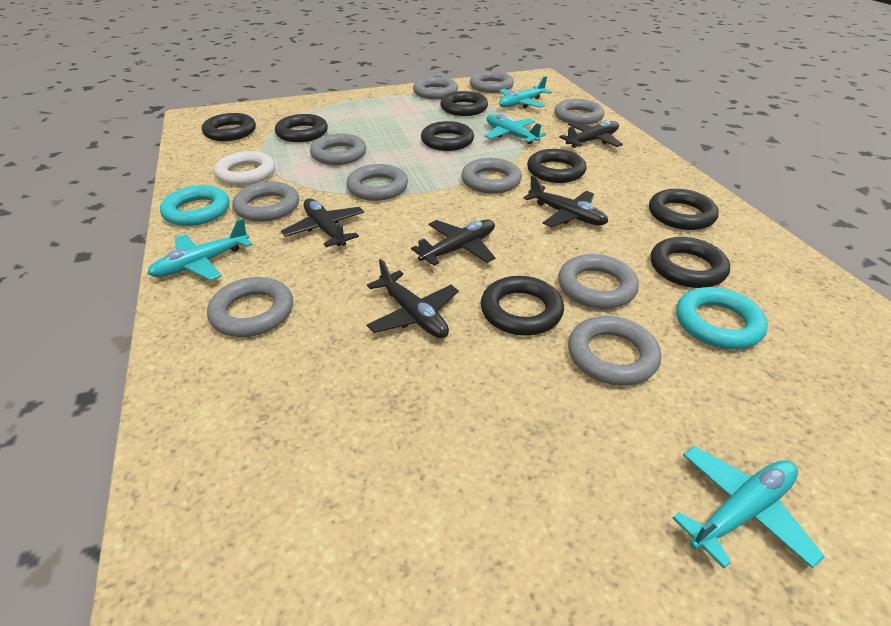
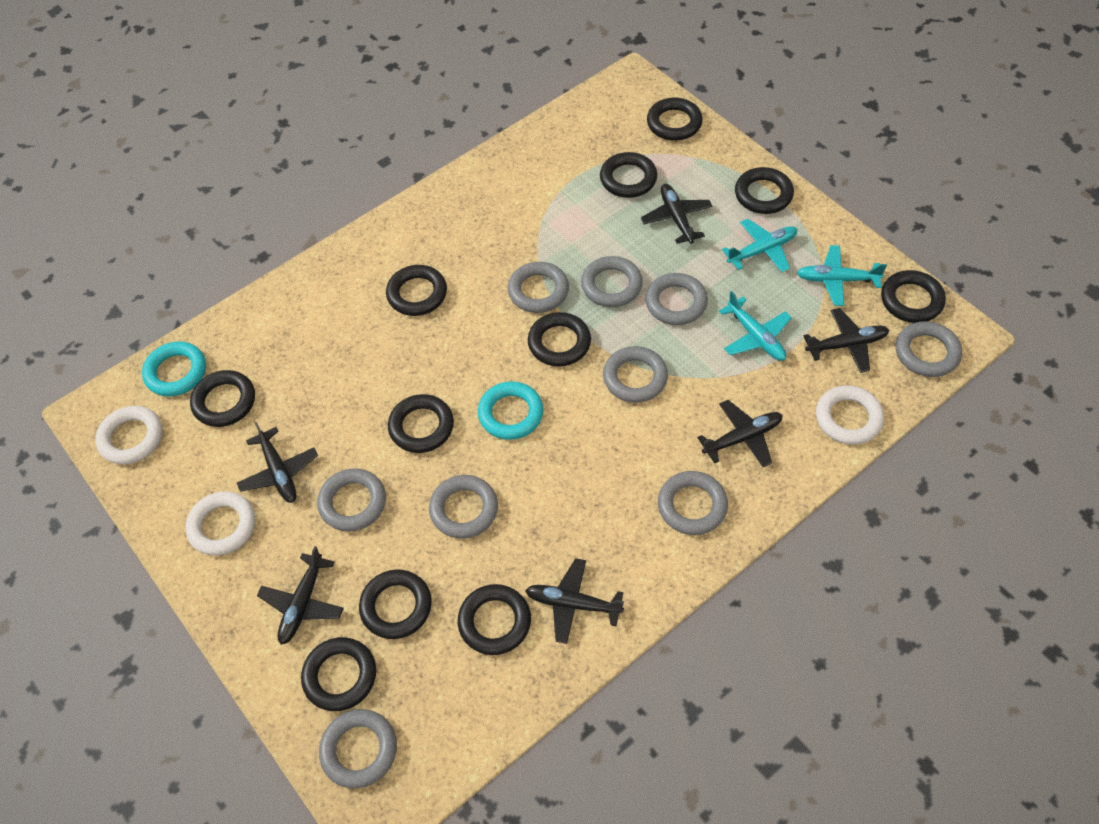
black plane: [281,198,364,247] [367,259,459,338] [411,220,495,266] [523,175,608,227] [559,121,623,148] = 5 -> [237,422,318,503] [257,546,344,645] [525,558,624,644] [641,184,713,244] [697,400,783,467] [803,308,889,373] = 6
black ring: [202,113,256,141] [275,114,328,142] [421,121,474,151] [440,91,488,116] [481,276,564,336] [527,149,587,183] [649,189,719,230] [651,237,730,288] = 8 -> [190,370,255,427] [301,637,376,711] [359,569,432,639] [386,265,447,316] [388,394,454,453] [458,584,531,655] [528,312,591,367] [600,152,658,198] [647,98,703,141] [735,167,794,214] [881,270,946,323] = 11
grey ring: [207,277,293,337] [233,182,299,222] [310,134,366,165] [346,164,408,201] [413,77,458,99] [461,158,522,194] [470,71,514,93] [554,99,604,125] [558,254,639,309] [568,316,661,386] = 10 -> [317,468,386,531] [319,709,397,788] [429,475,498,539] [508,262,569,313] [581,256,643,307] [603,346,668,403] [645,273,708,325] [658,471,728,535] [896,321,962,377] = 9
turquoise plane: [147,218,252,281] [484,114,546,144] [499,76,552,108] [673,446,825,568] = 4 -> [719,291,792,361] [722,219,797,272] [797,245,887,306] = 3
white ring: [214,151,275,186] = 1 -> [95,406,162,464] [186,491,255,556] [816,385,884,445] = 3

